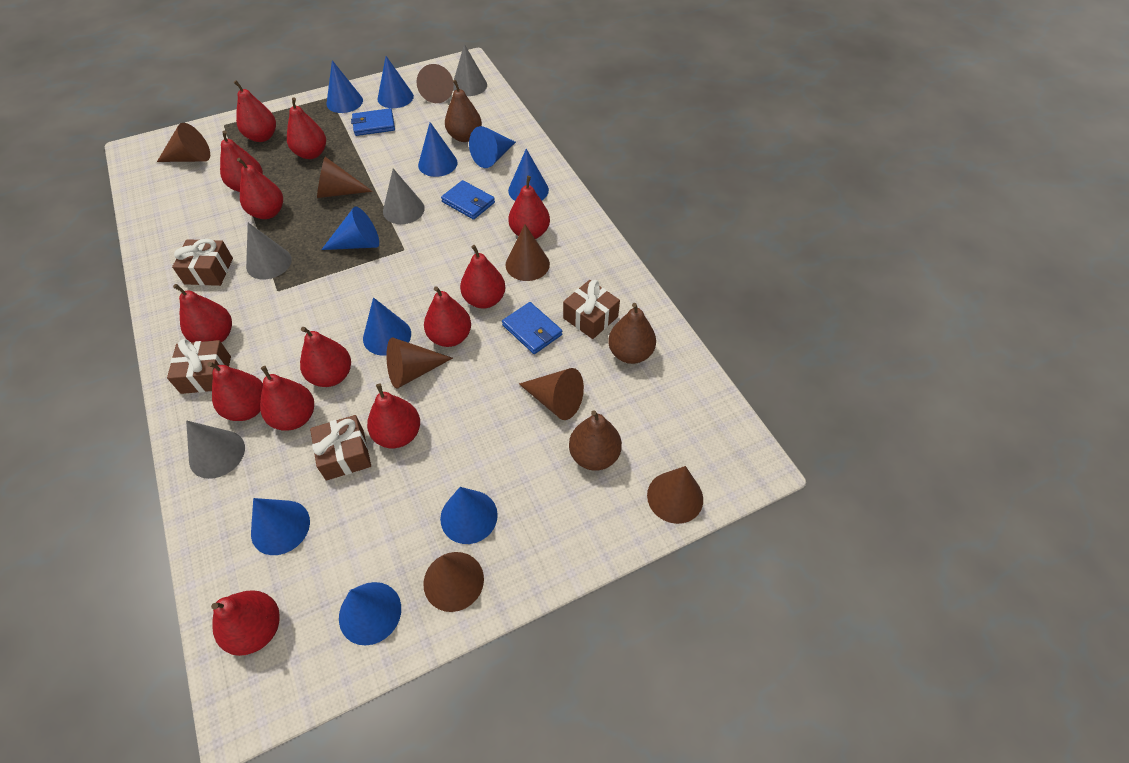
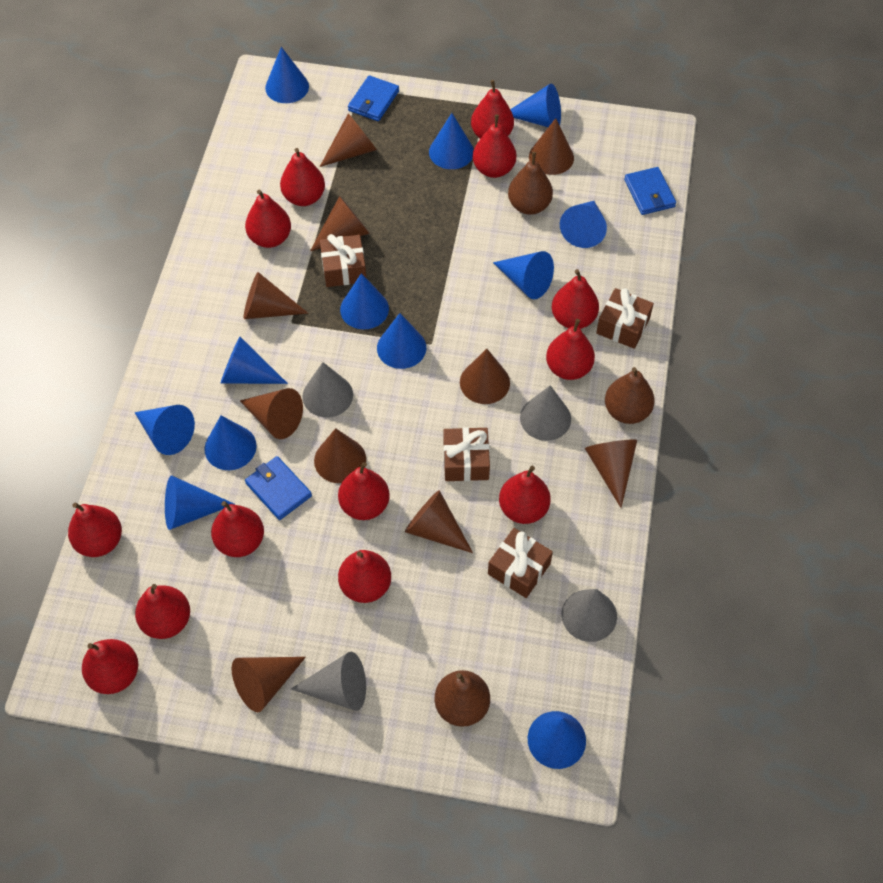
blue cone: [251,498,310,555] [321,206,379,250] [326,60,363,113] [339,582,401,646] [363,297,411,356] [377,56,414,108] [418,122,458,177] [440,487,498,544] [469,126,516,168] [508,149,549,201] = 10 -> [134,405,195,455] [165,476,235,530] [204,415,257,470] [221,337,288,384] [265,47,309,103] [340,273,389,329] [377,313,426,369] [429,113,474,169] [493,251,554,299] [510,84,561,127] [528,711,586,769] [560,201,607,248] = 12
brown cone: [157,123,210,162] [317,157,373,198] [386,337,453,389] [416,64,454,103] [423,552,484,612] [506,224,550,281] [519,368,584,420] [647,466,703,524] = 8 -> [232,657,306,712] [240,388,303,439] [244,272,308,319] [310,196,370,251] [314,428,366,483] [320,113,377,167] [405,490,473,553] [460,349,510,404] [529,118,574,175] [585,440,637,508] = 10

